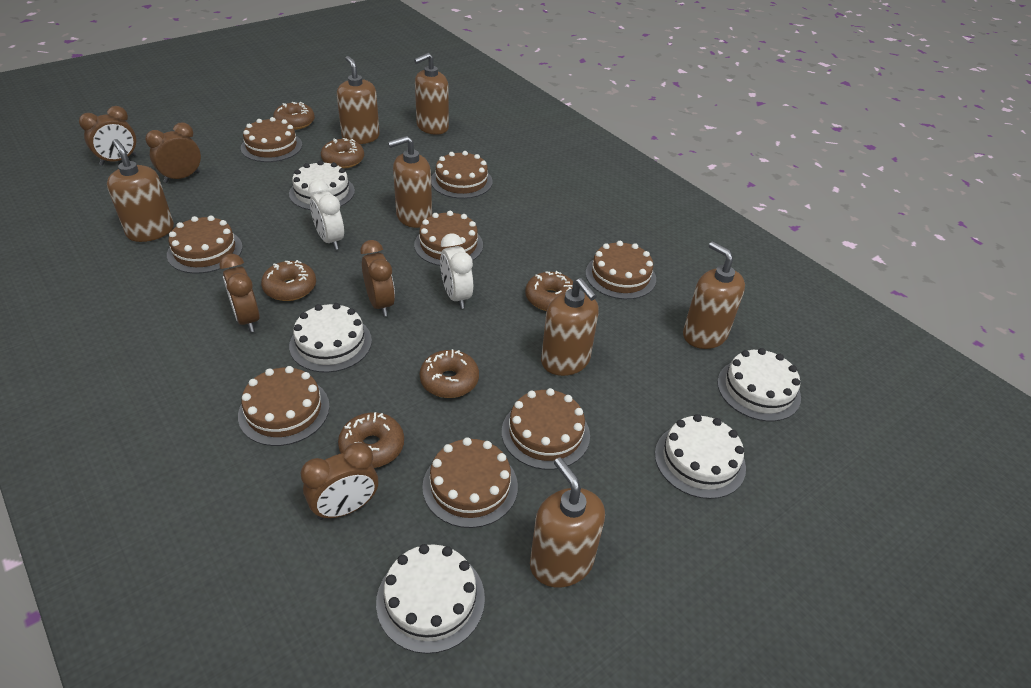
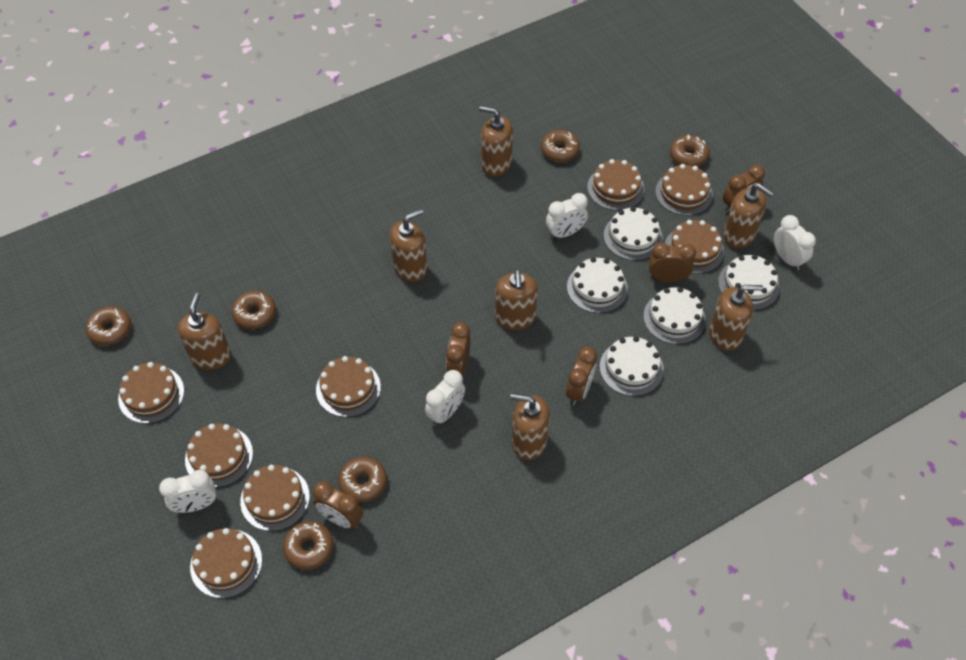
white clock: [308,180,344,250] [440,234,473,309] = 2 -> [159,470,216,513] [425,370,465,426] [546,193,588,239] [774,215,816,270] = 4

